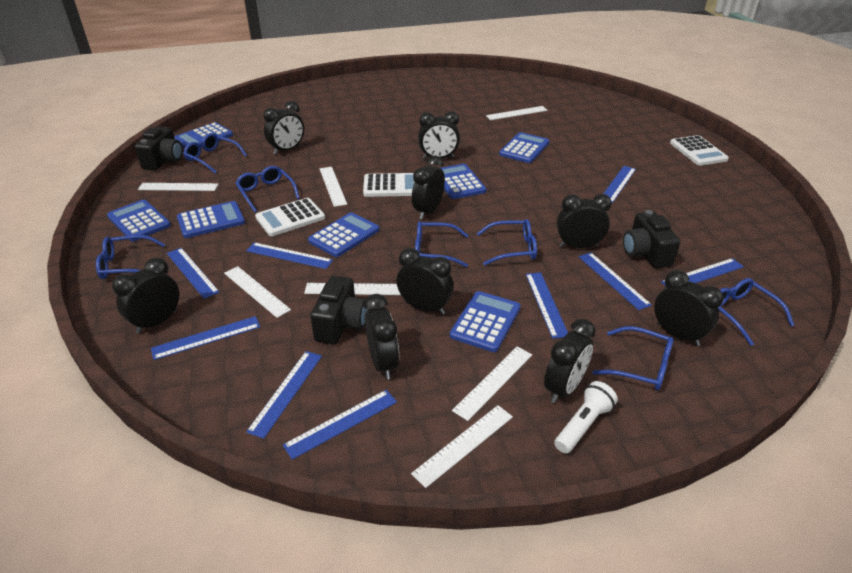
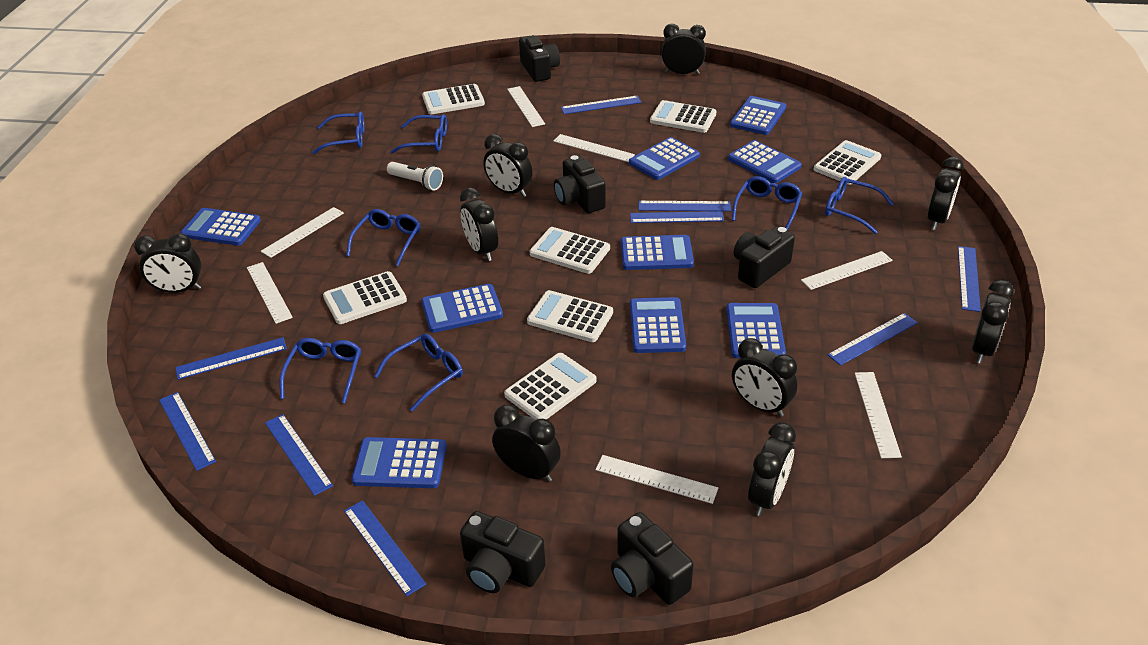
black camera: [135,126,183,170] [310,276,368,344] [623,210,680,269] = 3 -> [460,511,546,593] [519,35,560,82] [554,155,606,213] [611,512,694,605] [734,226,795,288] = 5
blue calculator: [107,199,171,241] [174,122,233,148] [177,201,245,238] [308,212,379,257] [440,164,486,199] [450,291,521,352] [499,132,549,163] = 7 -> [180,208,261,246] [351,437,447,488] [421,284,503,333] [621,235,694,270] [629,137,700,180] [630,297,686,353] [726,303,786,358] [728,140,802,183] [730,96,786,135] = 9
white calculator: [255,198,325,236] [363,173,414,197] [670,135,729,166] = 3 -> [323,271,407,324] [422,84,485,114] [504,353,596,420] [527,290,613,342] [530,227,610,274] [650,100,716,133] [814,140,881,185] = 7

